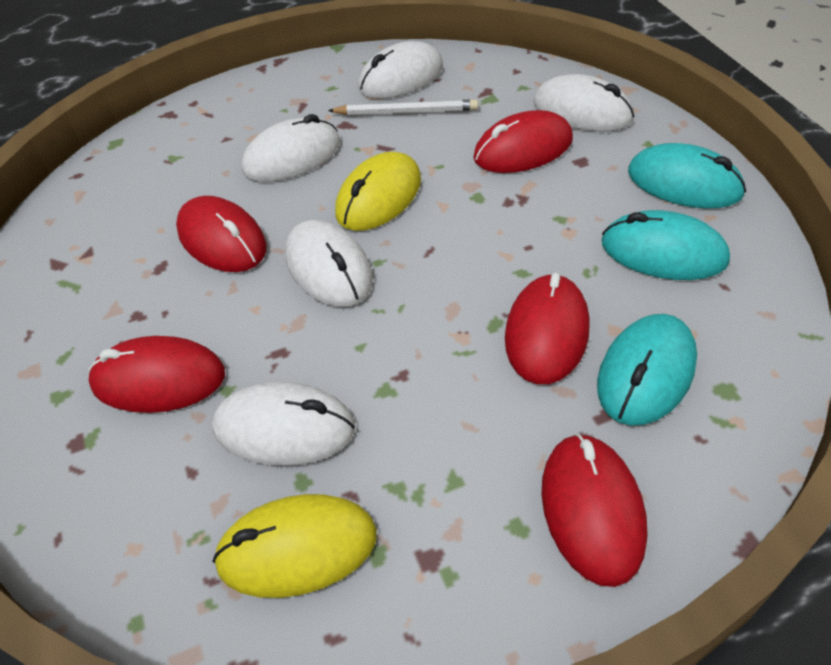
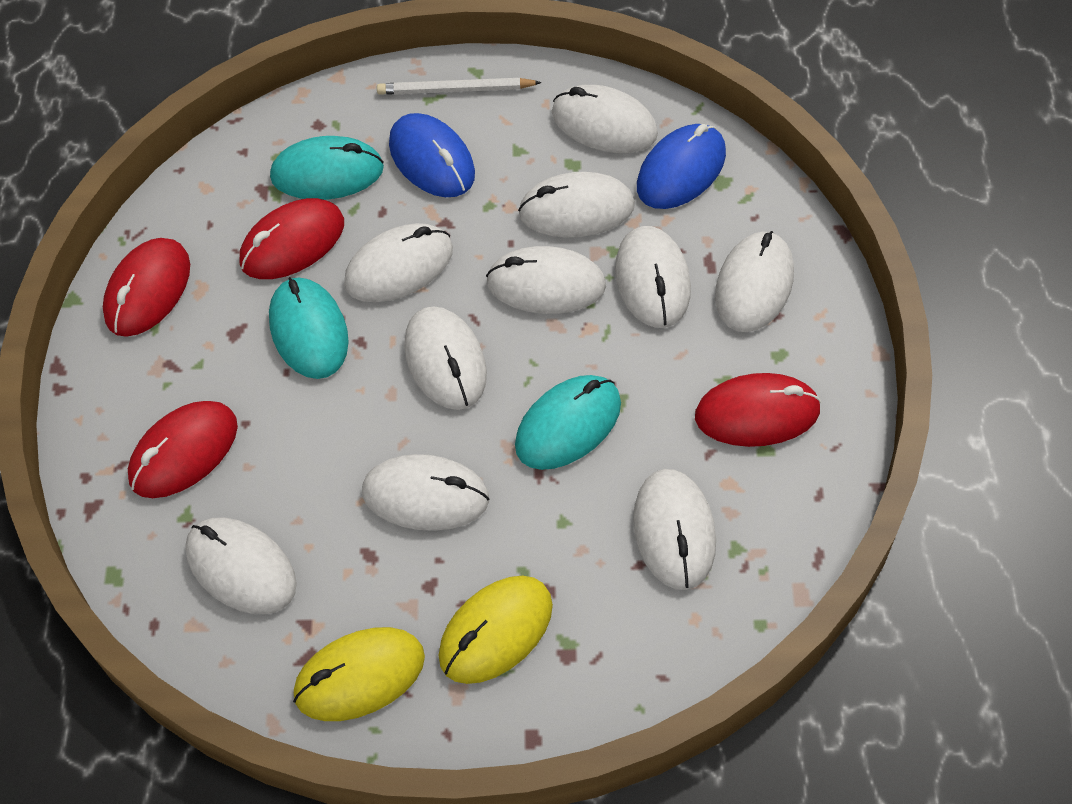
blue mouse: none = 0 -> [389,113,475,197] [637,124,726,209] = 2
red mouse: [88,336,225,413] [176,196,266,272] [474,110,573,173] [505,273,590,384] [541,433,648,587] = 5 -> [103,238,190,337] [128,401,238,498] [240,198,344,279] [695,373,821,447] = 4
white mouse: [212,382,355,466] [241,114,340,182] [285,220,373,307] [358,41,443,99] [533,74,635,132] = 5 -> [185,517,297,614] [344,223,453,302] [362,454,490,531] [404,306,487,410] [486,246,606,314] [518,172,635,238] [552,85,658,153] [615,226,691,328] [633,469,716,590] [715,231,794,332] = 10

